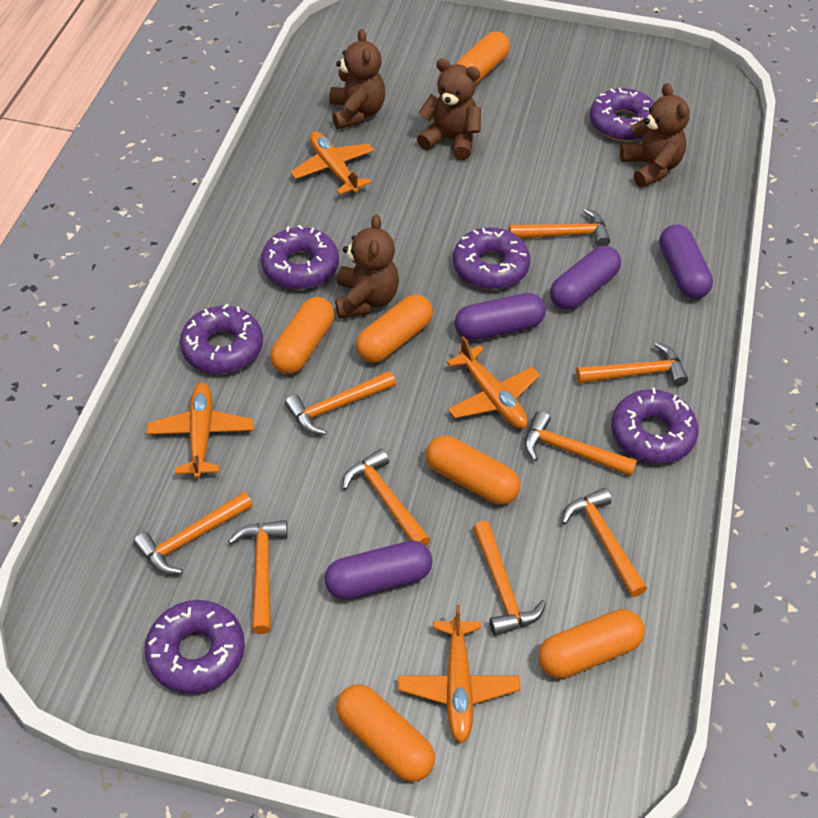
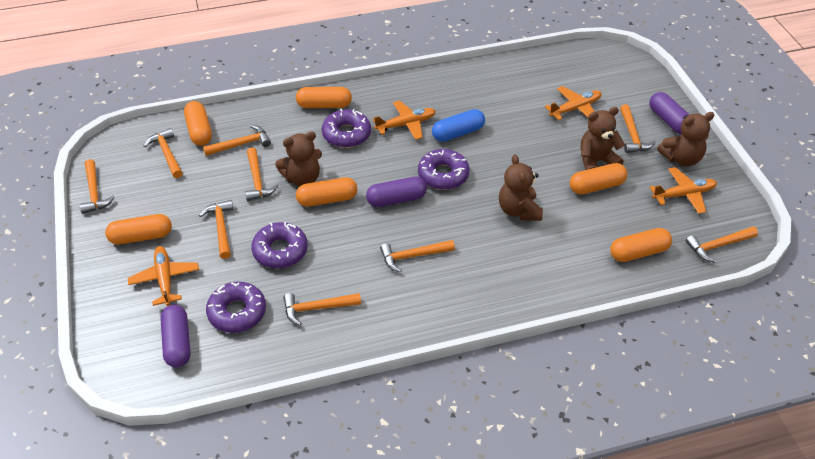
blue capsule: none = 0 -> [432,109,485,142] = 1
purple capsule: [325,541,433,600] [454,293,546,340] [550,246,621,310] [659,225,713,299] = 4 -> [160,305,191,368] [366,177,427,207] [649,92,690,134] = 3
purple donut: [145,600,245,694] [180,304,263,374] [261,225,339,289] [453,227,530,289] [590,88,654,141] [611,388,699,464] = 6 -> [206,282,266,333] [251,222,308,269] [322,109,371,148] [418,149,469,190] = 4

